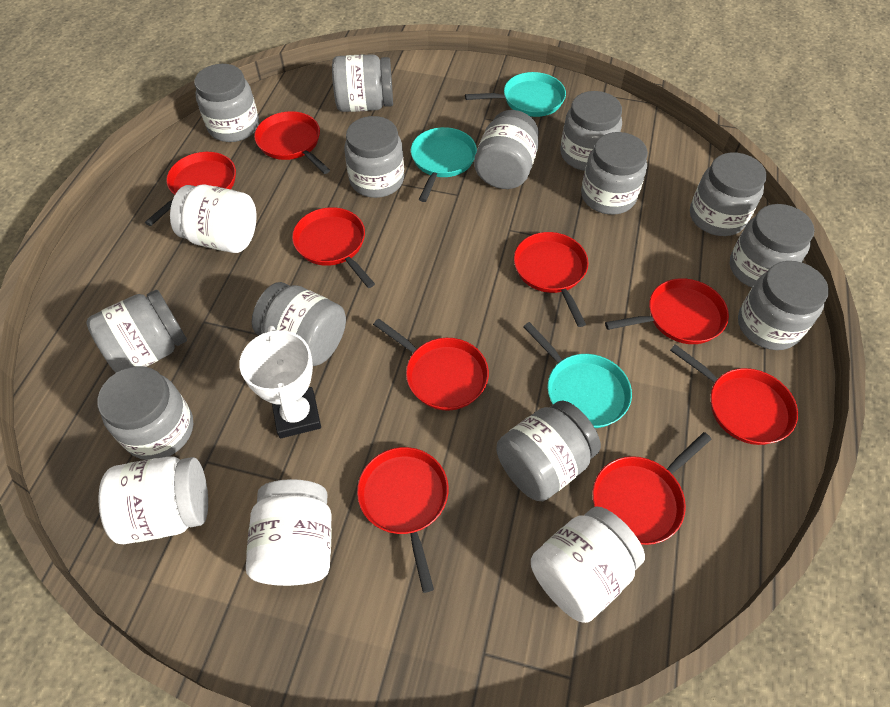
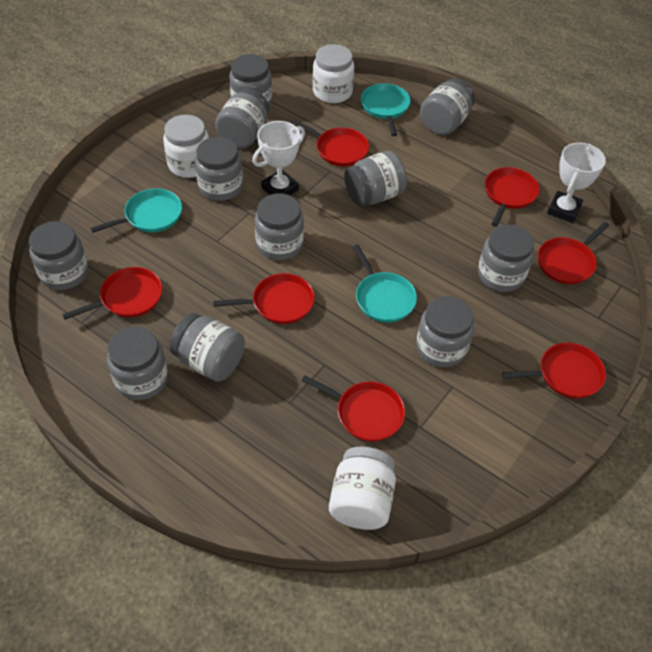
grey jar: [86,290,187,373] [97,366,193,460] [194,64,259,142] [252,282,346,366] [332,54,393,112] [345,116,404,198] [474,110,539,189] [496,401,601,501] [560,91,622,171] [581,132,648,215] [690,152,767,236] [730,204,814,287] [738,261,829,350] = 13 -> [29,221,88,290] [107,327,168,400] [170,313,245,382] [195,137,243,201] [215,88,270,148] [229,54,272,106] [255,193,304,260] [344,151,407,206] [416,296,474,367] [420,78,475,135] [478,224,534,292] = 11
red pan: [145,152,236,226] [254,111,330,174] [292,207,375,288] [357,447,448,593] [373,318,489,411] [514,232,589,327] [593,432,711,545] [605,278,729,344] [670,344,798,445] = 9 -> [62,267,162,320] [213,273,315,324] [291,119,369,166] [302,375,405,442] [485,167,540,227] [502,343,606,399] [538,222,609,284] = 7
white jar: [98,456,208,544] [170,185,257,253] [246,479,332,586] [531,506,645,623] = 4 -> [163,115,209,178] [312,44,354,103] [329,447,396,530] = 3
white trophy: [239,326,321,438] = 1 -> [252,121,305,195] [547,143,606,223] = 2

